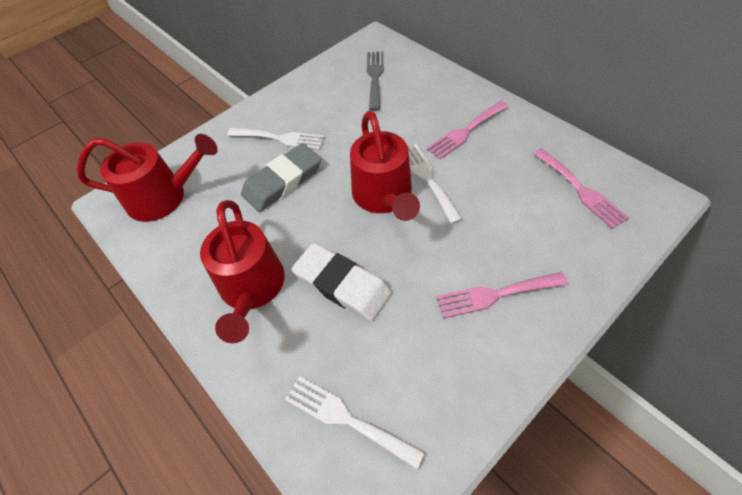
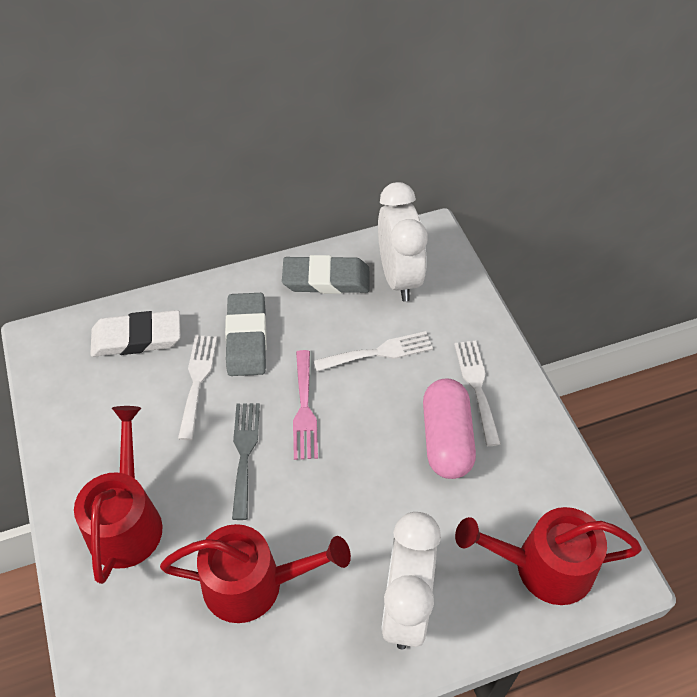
grey eraser: [241,143,321,212] = 1 -> [225,293,267,376] [282,255,369,294] = 2
pink capsule: none = 0 -> [423,378,476,479] = 1
pink fork: [427,101,508,159] [436,272,568,318] [533,148,629,229] = 3 -> [293,350,318,460] = 1
white clock: none = 0 -> [378,182,428,302] [381,512,441,649] = 2

